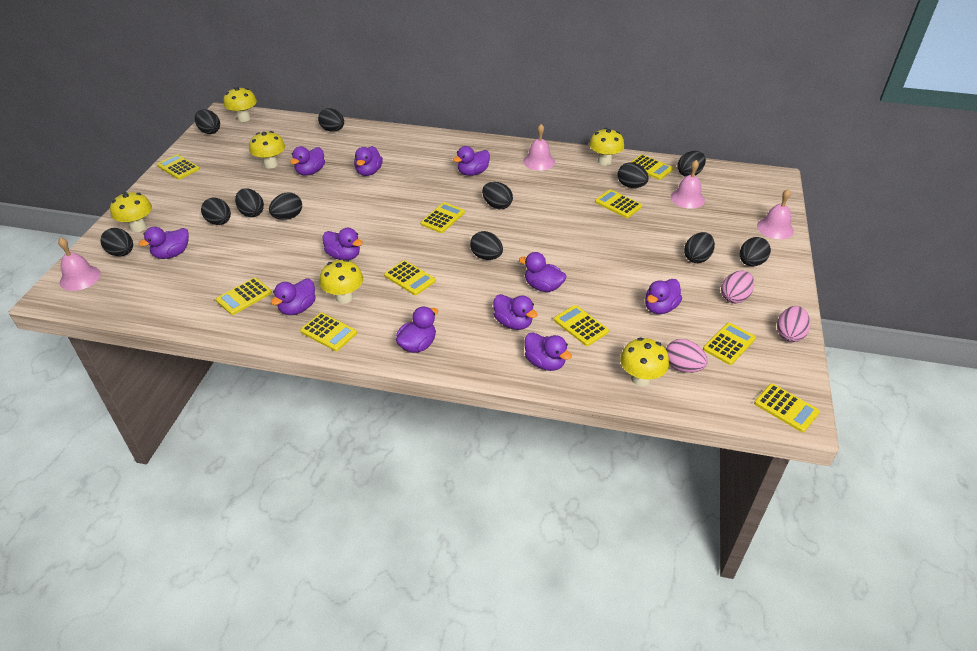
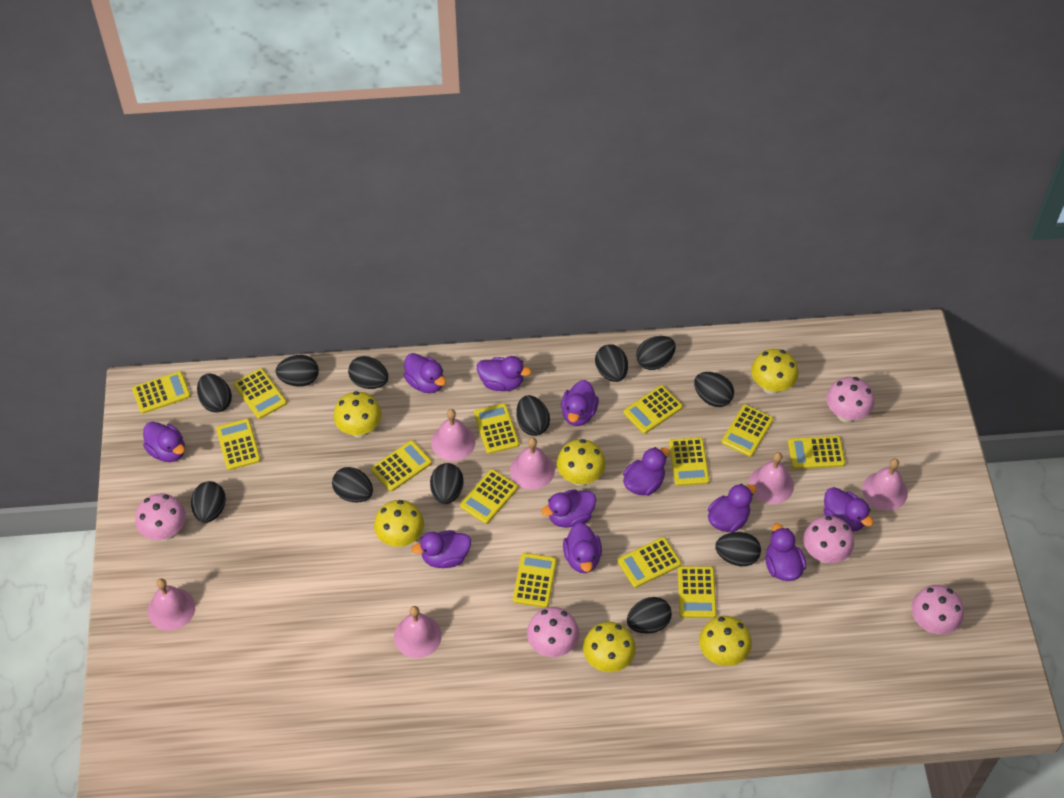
pink bell: [58,238,101,291] [523,124,555,171] [670,160,705,209] [757,189,794,239] = 4 -> [148,579,195,631] [394,606,442,658] [431,409,475,461] [510,437,555,490] [749,452,794,504] [862,458,908,511] = 6
pink egg: [666,339,708,373] [721,271,754,303] [777,306,810,342] = 3 -> none = 0
pink mushroom: none = 0 -> [135,493,186,541] [527,607,579,657] [803,516,854,563] [826,377,875,423] [911,585,964,634] = 5
yellow calculator: [157,154,200,180] [216,277,272,315] [300,312,357,351] [384,260,436,295] [420,202,465,233] [554,305,609,346] [595,189,642,218] [631,154,673,180] [703,322,756,365] [754,383,820,432] = 10 -> [132,371,191,414] [216,419,261,470] [234,368,287,419] [371,440,432,492] [460,469,518,524] [474,403,519,454] [513,553,557,608] [618,537,681,588] [623,385,683,434] [669,437,710,486] [678,566,717,618] [721,404,774,457] [788,436,845,469] = 13

